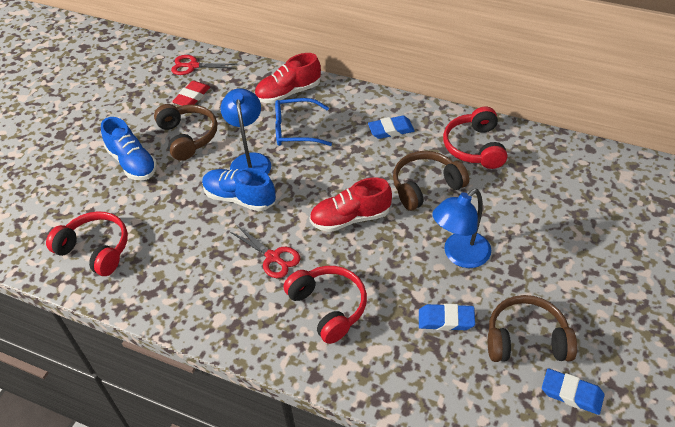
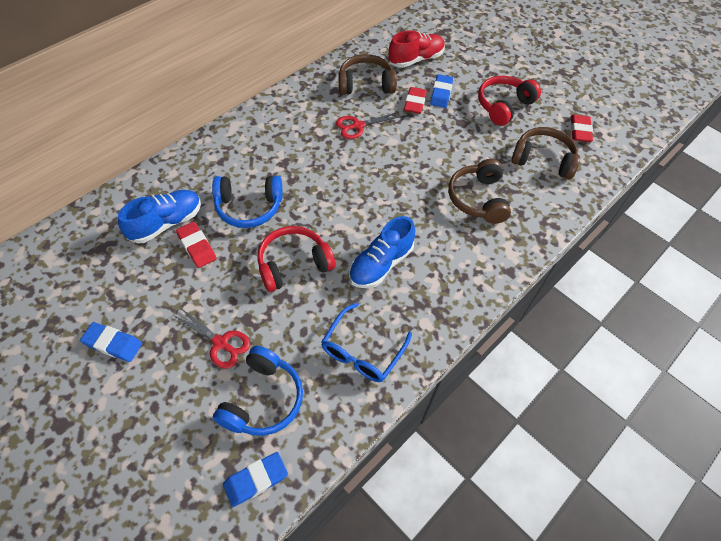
blue headphones: none = 0 -> [212,176,282,228] [213,346,303,436] = 2
blue lamp: [221,88,271,175] [432,189,491,268] = 2 -> none = 0
red eraser: [172,81,210,106] = 1 -> [176,222,217,268] [404,87,427,114] [571,114,593,142] = 3
red headphones: [46,211,128,276] [283,266,367,344] [443,106,507,169] = 3 -> [257,226,335,292] [478,76,541,126] = 2
red shoe: [255,53,321,103] [309,178,392,232] = 2 -> [388,30,445,68] = 1

